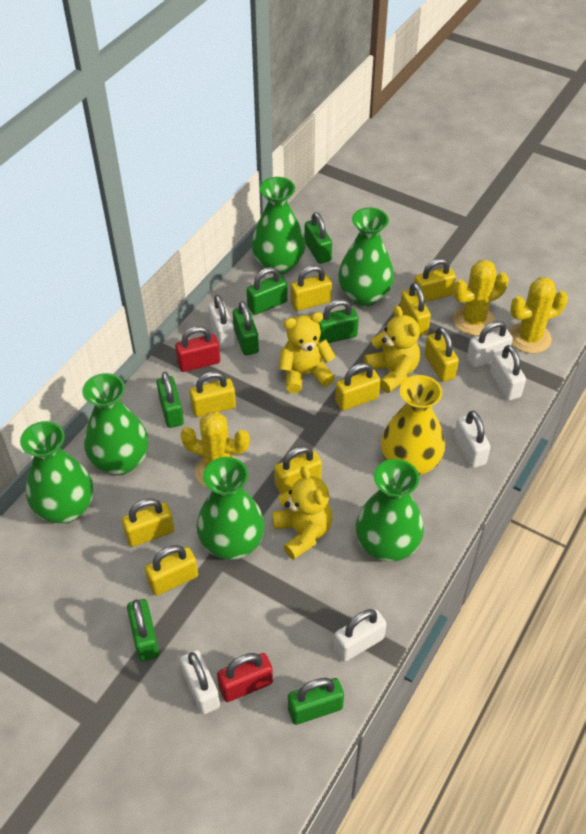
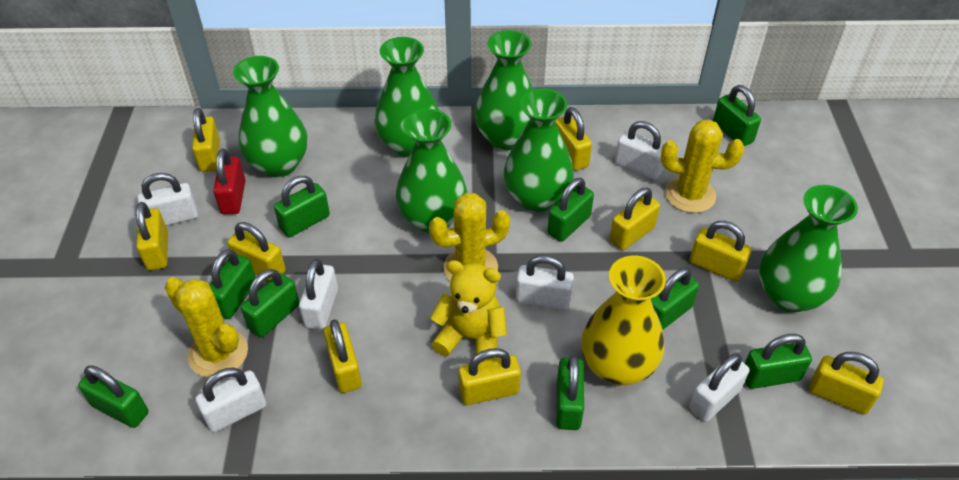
green padlock: [127,599,159,662] [156,372,184,428] [233,301,259,355] [247,267,288,315] [288,678,344,725] [305,212,332,264] [318,299,359,343] = 7 -> [78,365,149,428] [209,249,256,319] [241,269,300,337] [274,176,330,237] [547,178,594,242] [556,355,584,430] [651,268,699,330] [713,85,761,146] [744,334,812,389] = 9
red padlock: [175,326,220,372] [217,653,273,702] = 2 -> [213,149,245,214] = 1
yellow teddy bear: [272,466,332,560] [279,312,336,394] [364,306,420,393] = 3 -> [430,260,507,361] = 1

